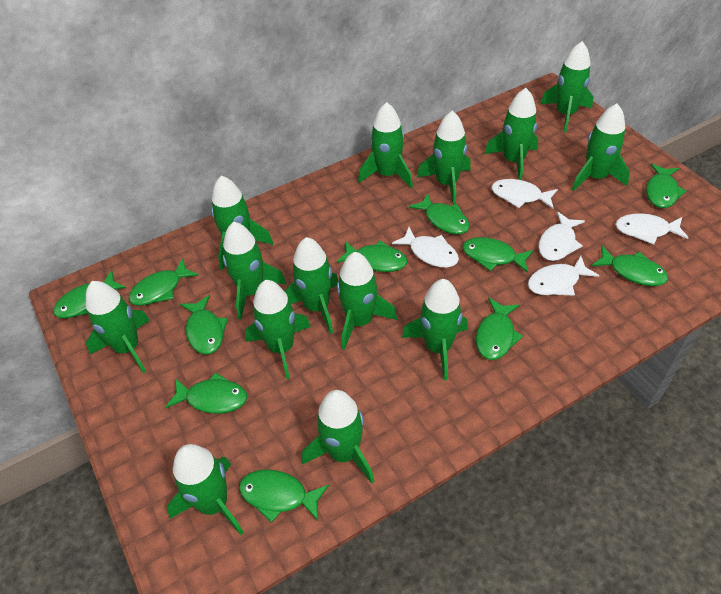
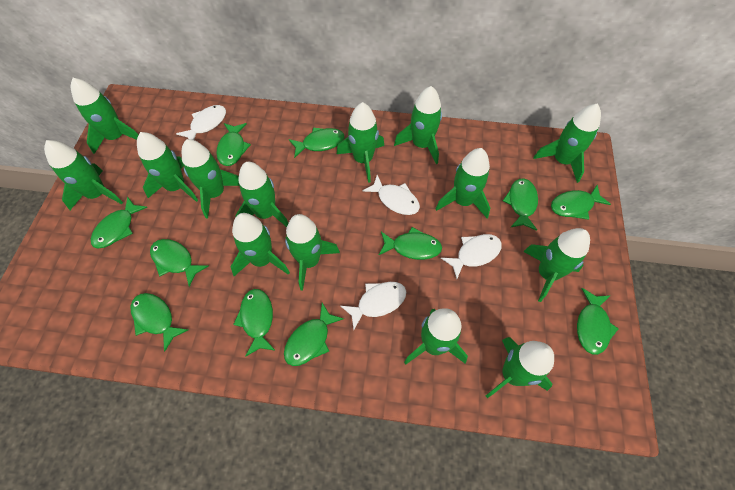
white fish: [392,227,459,268] [491,179,558,208] [528,256,599,295] [538,212,585,261] [616,213,688,244] = 5 -> [176,105,226,140] [341,282,406,329] [363,175,420,215] [441,234,502,279] = 4

